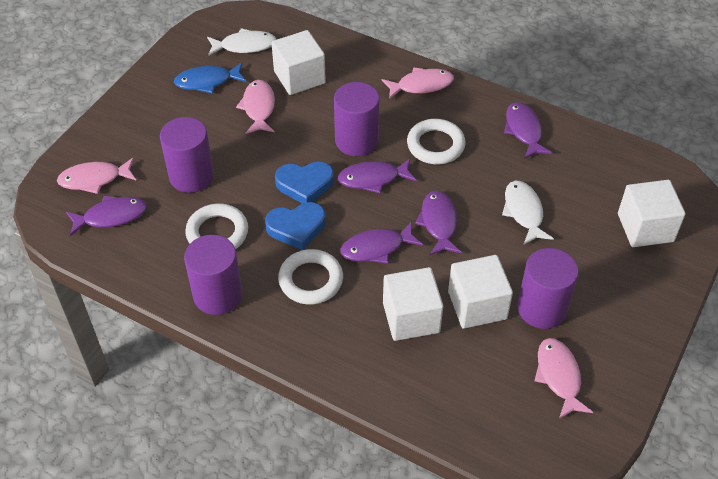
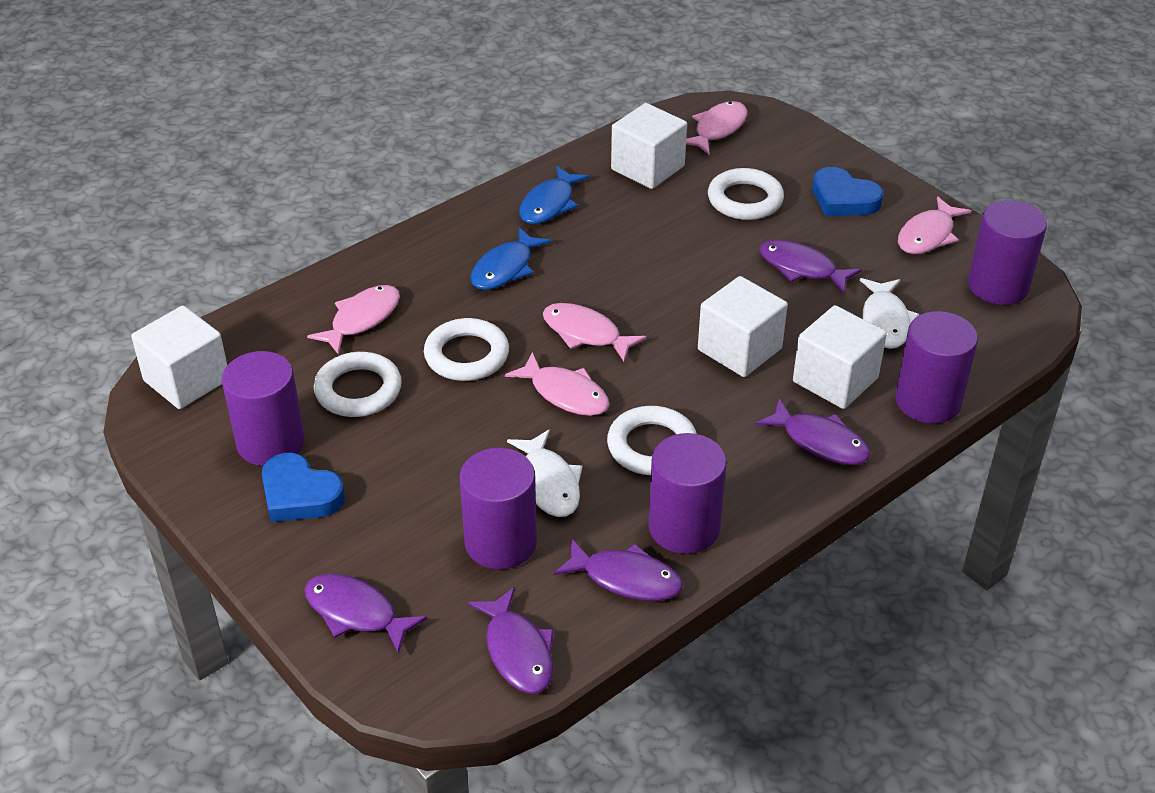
blue fish: [174,63,247,93] = 1 -> [470,227,551,290] [519,166,589,224] = 2
pink fish: [57,158,136,194] [236,80,275,134] [382,67,454,99] [535,338,593,419] = 4 -> [307,285,400,355] [505,352,609,416] [543,303,647,362] [686,101,747,154] [898,197,971,254] = 5
purple cylinder: [160,117,214,193] [184,235,242,315] [334,82,380,156] [517,248,579,329] = 4 -> [222,351,305,466] [460,448,537,569] [648,433,727,554] [895,311,978,424] [968,200,1047,305] = 5
white ring: [185,203,248,249] [278,249,343,305] [407,119,466,164] = 3 -> [314,352,402,417] [424,318,509,381] [607,406,697,475] [708,168,784,220] = 4

